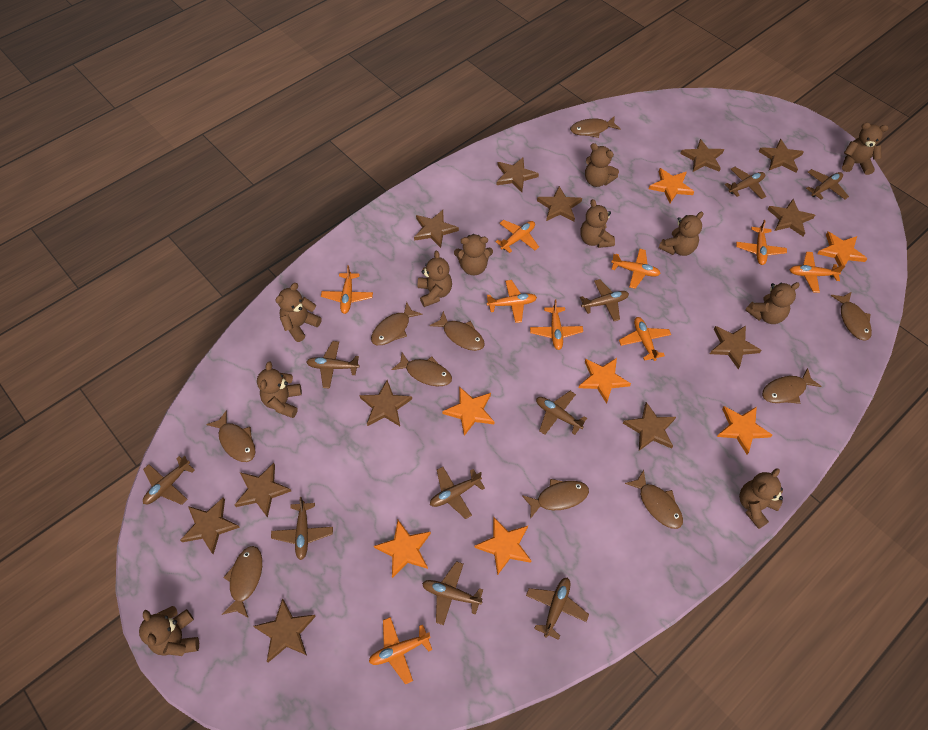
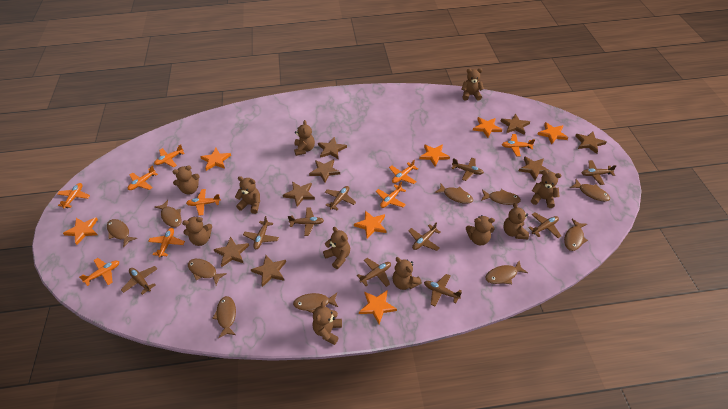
brown star: [180,497,240,555] [235,463,291,518] [253,598,316,662] [359,380,412,426] [414,210,459,248] [497,158,539,192] [537,186,582,221] [623,402,676,451] [680,139,724,172] [710,326,761,369] [759,139,804,173] [767,199,815,237] = 12 -> [214,237,249,267] [251,255,286,287] [283,182,315,207] [309,159,340,183] [318,137,347,159] [500,114,530,135] [519,156,551,180] [575,132,606,154] = 8

